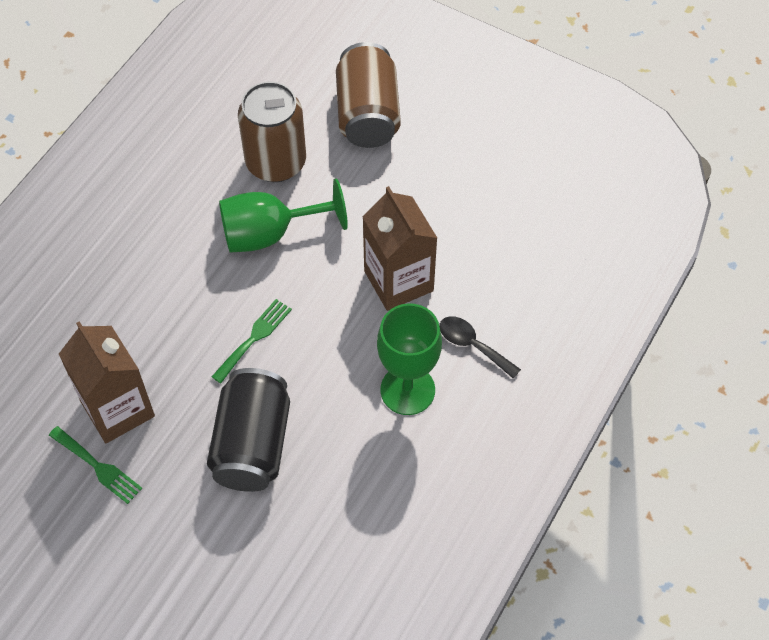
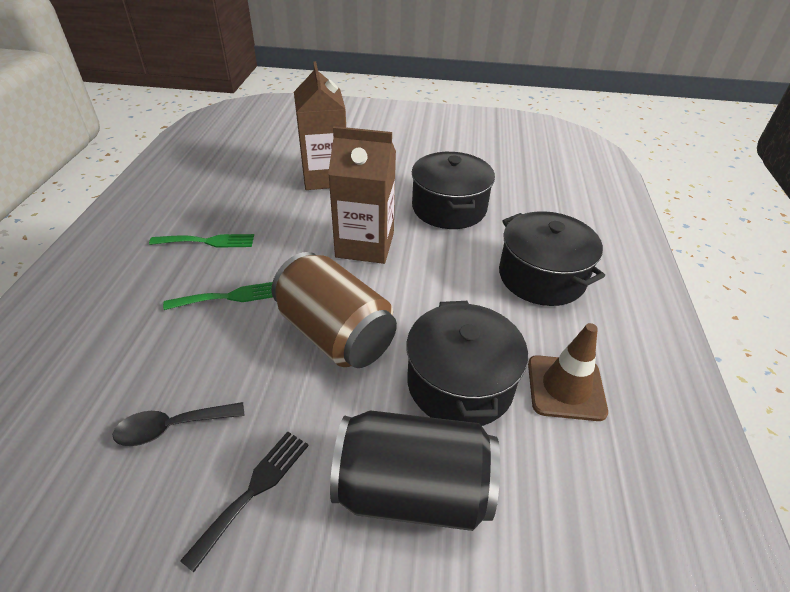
black fork: none = 0 -> [180,432,309,572] = 1
black pot: none = 0 -> [406,301,528,426] [412,152,495,229] [499,211,605,306] = 3
brown can: [238,81,306,182] [336,42,401,148] = 2 -> [272,252,397,368] = 1
brown traffic cone: none = 0 -> [528,323,608,421] = 1
green goblet: [219,179,348,253] [377,303,442,415] = 2 -> none = 0

